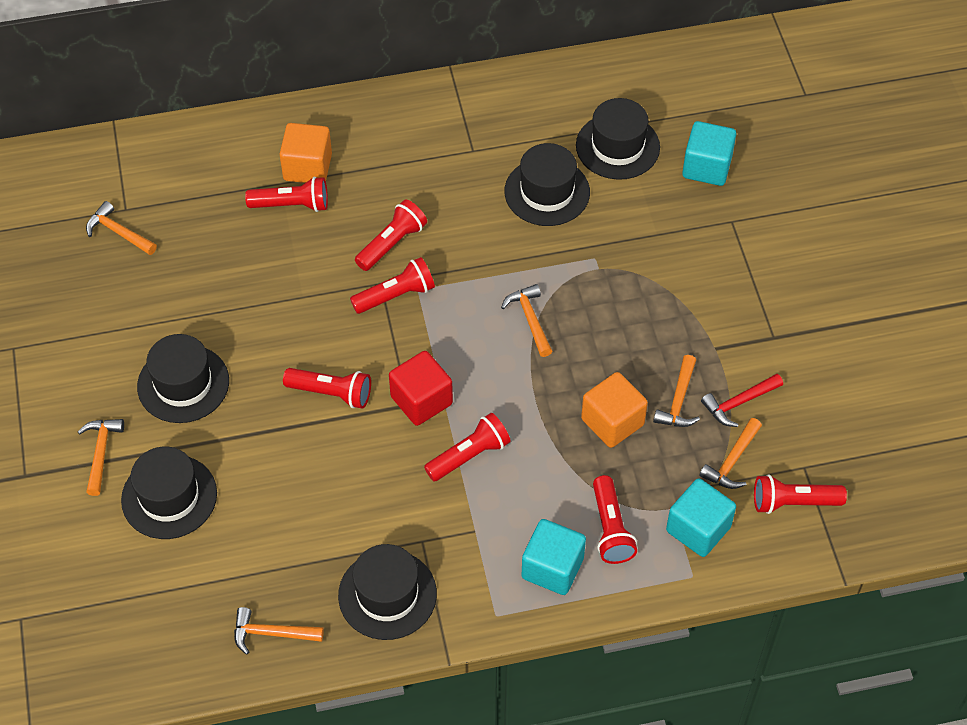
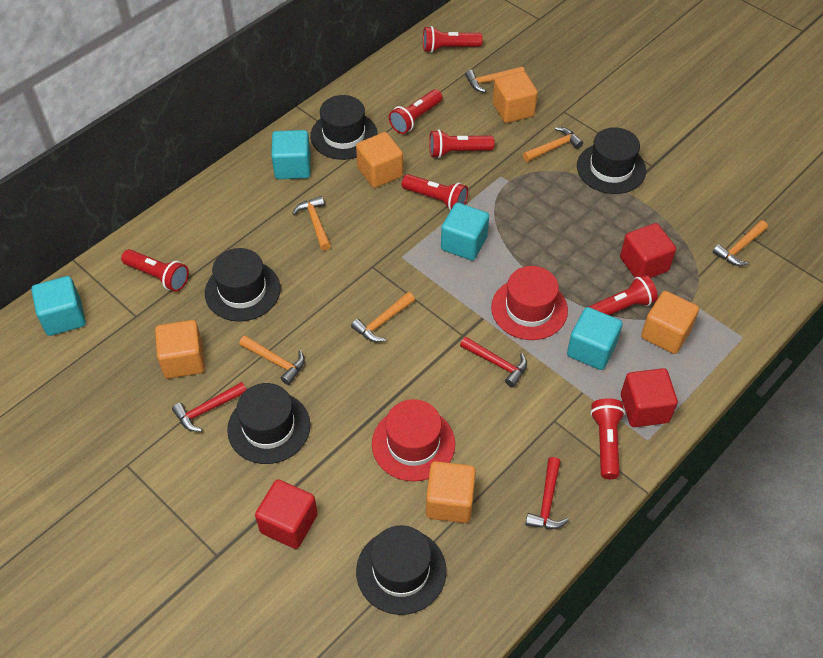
orange cube: [280,123,332,183] [581,372,648,448] = 2 -> [155,320,205,379] [356,132,403,188] [426,461,476,523] [493,71,538,123] [641,291,699,354] = 5
red cube: [389,351,453,426] = 1 -> [255,479,318,549] [620,223,676,278] [621,368,678,427] = 3
red hammer: [701,374,783,427] = 1 -> [172,382,246,432] [460,337,527,387] [525,457,569,529] = 3
red hat: none = 0 -> [372,399,455,482] [491,266,568,340] = 2
turquoise cube: [521,519,586,595] [666,478,736,557] [682,121,736,186] = 3 -> [31,276,86,336] [271,130,311,179] [441,202,489,260] [567,307,623,370] = 4

